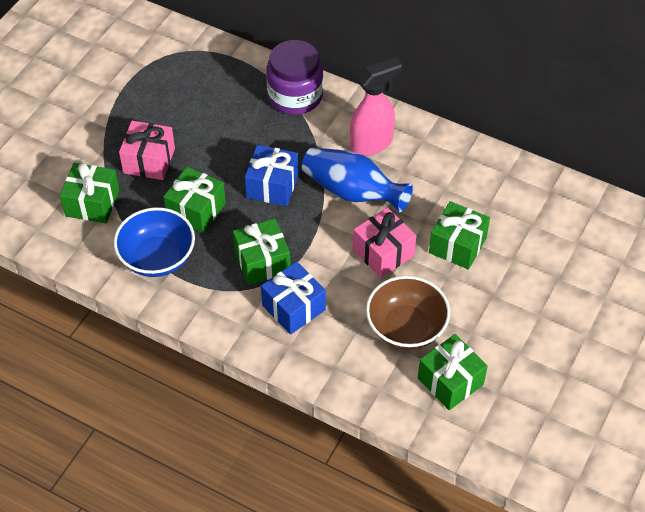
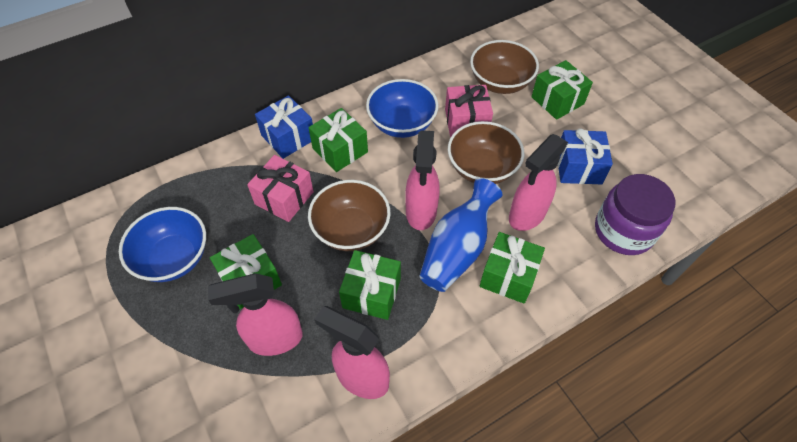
blue bowl: [114,207,195,277] = 1 -> [119,207,206,282] [366,79,438,138] = 2
brown bowl: [366,276,450,350] = 1 -> [308,180,390,251] [448,121,524,184] [470,40,539,94] = 3
pink spray bottle: [350,57,402,156] = 1 -> [208,273,303,356] [314,306,390,399] [405,130,440,230] [509,134,568,231] = 4

